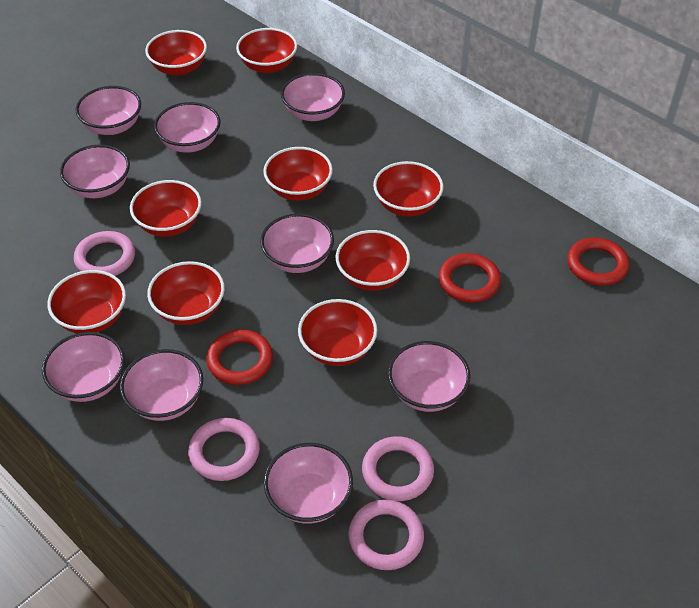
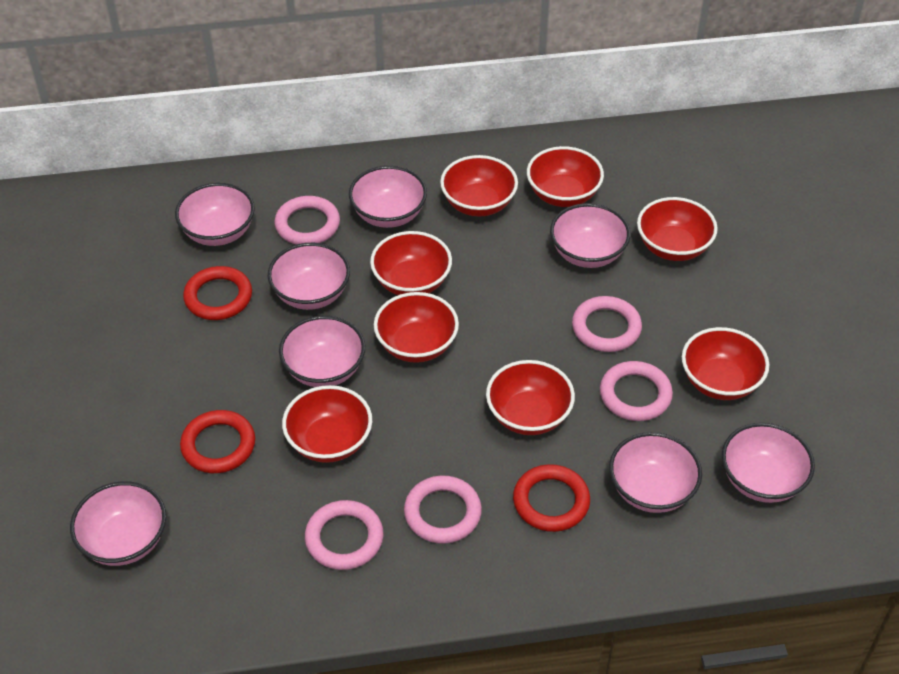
pink bowl: [42,332,125,402] [60,145,130,198] [76,86,141,135] [120,349,203,421] [154,102,221,153] [260,214,334,273] [264,443,353,524] [281,73,345,121] [388,341,470,412] = 9 -> [70,481,166,566] [175,183,255,246] [268,243,350,310] [279,316,365,387] [349,166,427,228] [550,203,630,268] [609,432,702,513] [722,423,815,503] = 8
pink ring: [74,231,135,276] [188,418,260,481] [348,499,424,570] [362,436,434,501] = 4 -> [274,196,340,245] [305,500,383,570] [404,475,482,544] [572,296,642,352] [600,361,673,421] = 5
red bowl: [47,270,126,333] [130,180,202,237] [145,30,207,76] [147,261,225,325] [236,28,297,74] [263,147,333,201] [298,299,378,366] [336,230,410,291] [373,161,444,217] = 9 -> [282,385,372,463] [370,231,452,295] [374,292,459,363] [440,155,518,216] [486,360,575,435] [527,146,604,207] [637,197,718,261] [682,327,769,400] = 8

